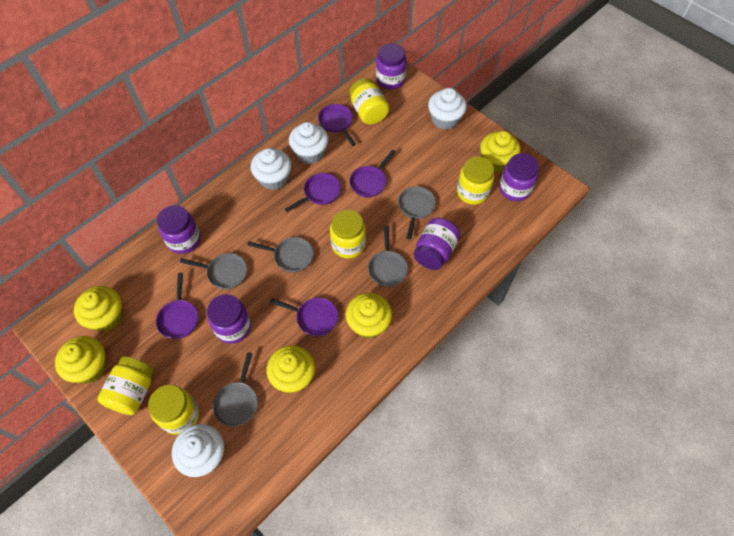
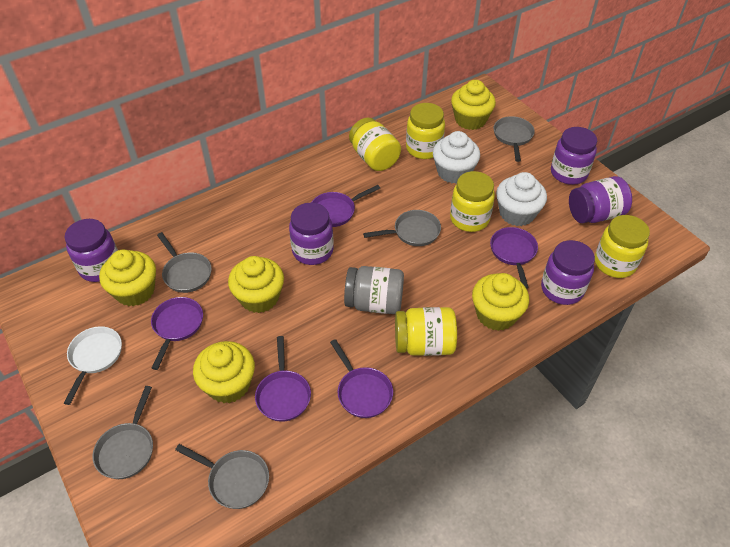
grey jar: none = 0 -> [344,266,404,314] = 1
white cupcake: [172,424,224,477] [251,148,291,190] [289,122,328,164] [428,88,467,130] = 4 -> [433,131,480,184] [496,172,547,226] = 2
white pan: none = 0 -> [64,326,122,405] = 1

